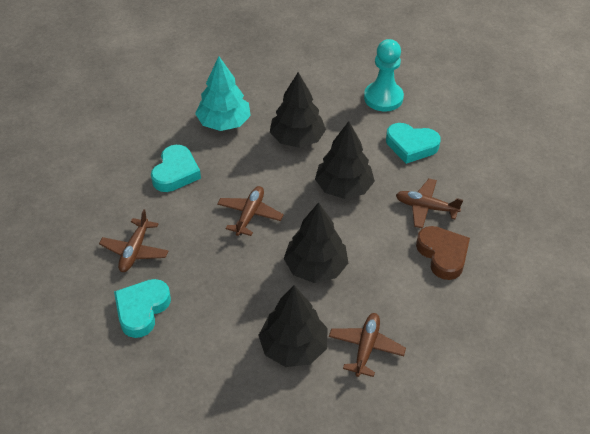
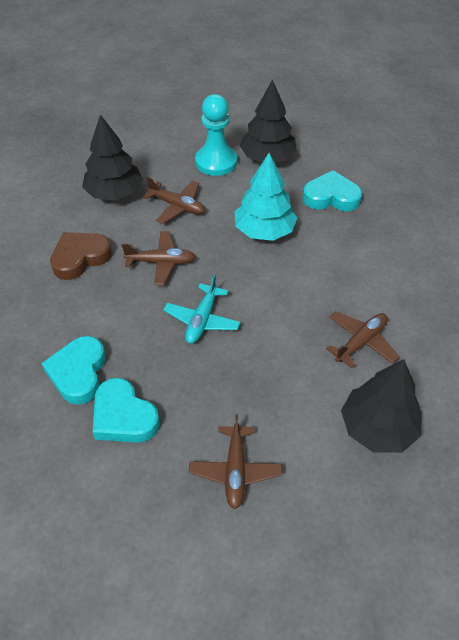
black tree: [259,285,328,367] [270,72,326,148] [284,202,348,283] [315,121,375,199] = 4 -> [82,114,143,200] [240,79,297,162] [341,359,422,453] = 3
turquoise plane: none = 0 -> [163,274,241,344] = 1

